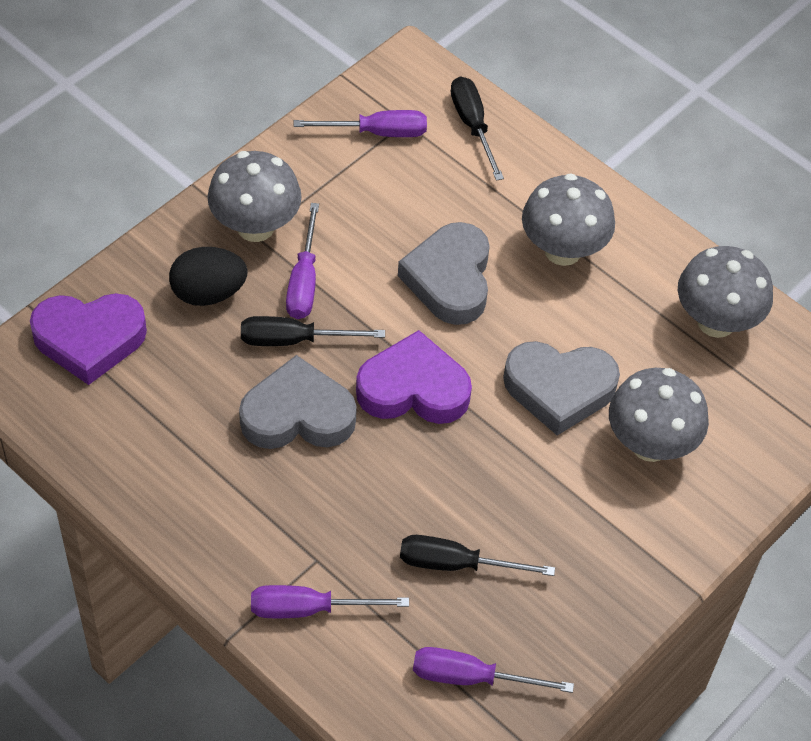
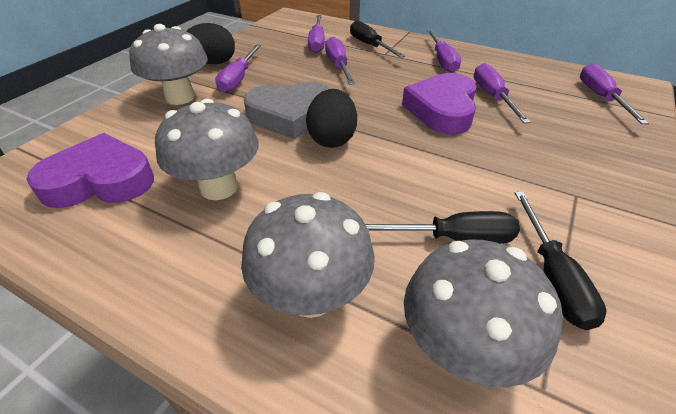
black egg: [169,247,247,306] = 1 -> [186,23,235,64] [306,89,357,148] = 2
grey heart: [239,355,357,449] [398,222,490,325] [503,341,620,435] = 3 -> [244,82,330,139] = 1
purple screwdriver: [251,585,409,618] [286,203,319,319] [294,110,427,137] [413,647,574,693] = 4 -> [215,44,261,93] [308,15,325,53] [325,37,355,85] [427,29,461,73] [474,63,531,124] [580,63,649,124] = 6

